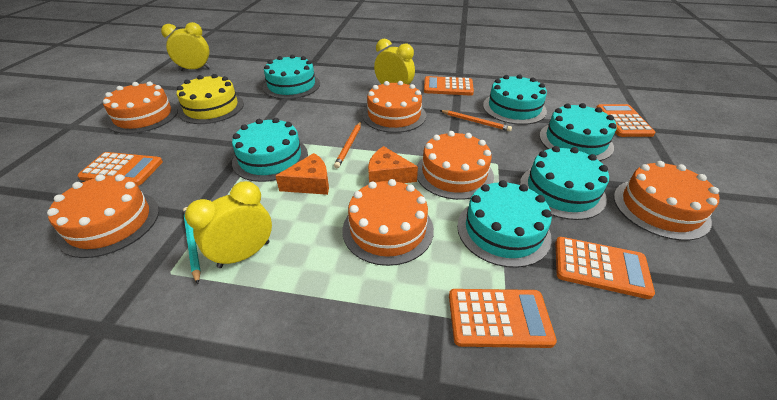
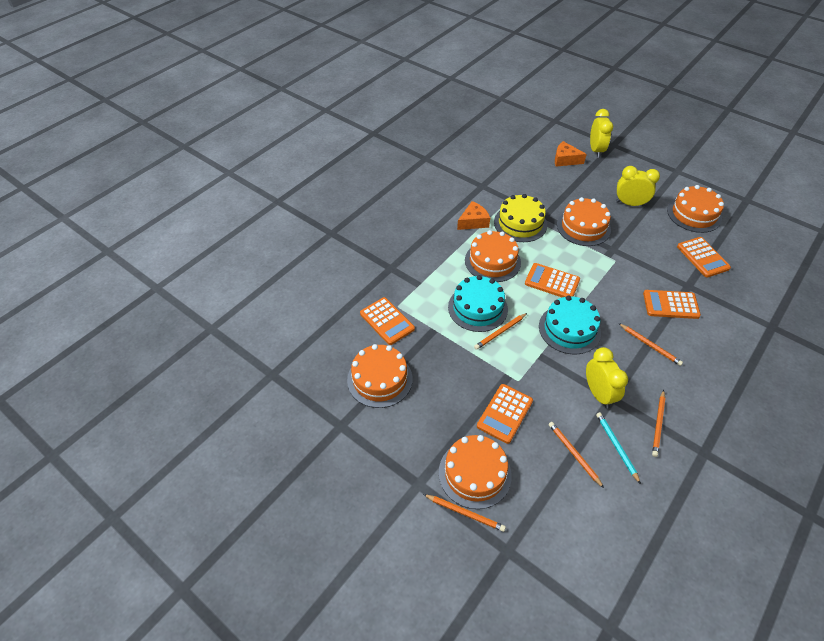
orange cake: [47,174,159,258] [103,82,178,134] [343,179,434,266] [363,81,426,133] [417,131,494,200] [614,161,719,241] = 6 -> [347,344,413,408] [439,435,512,509] [465,230,521,282] [557,197,611,246] [667,185,724,233] = 5
orange pencil: [334,122,361,168] [439,110,512,132] = 2 -> [423,494,506,532] [474,313,527,350] [549,422,604,488] [618,323,683,366] [652,390,665,457] = 5
turquoise cake: [232,118,308,182] [263,55,320,99] [457,180,552,268] [483,74,547,125] [520,146,609,220] [539,103,616,161] = 6 -> [448,275,508,332] [539,296,601,354] = 2

